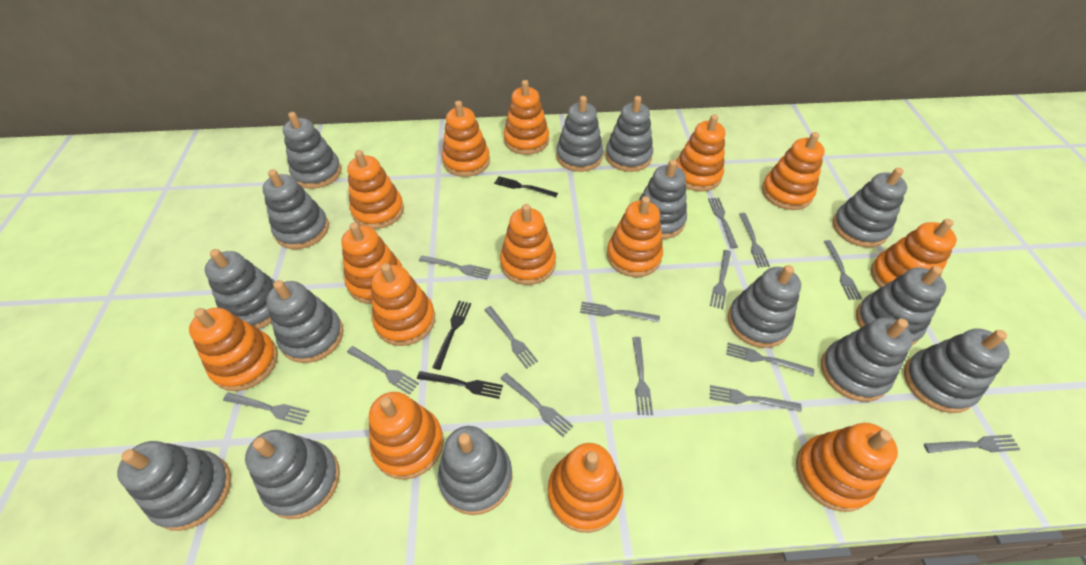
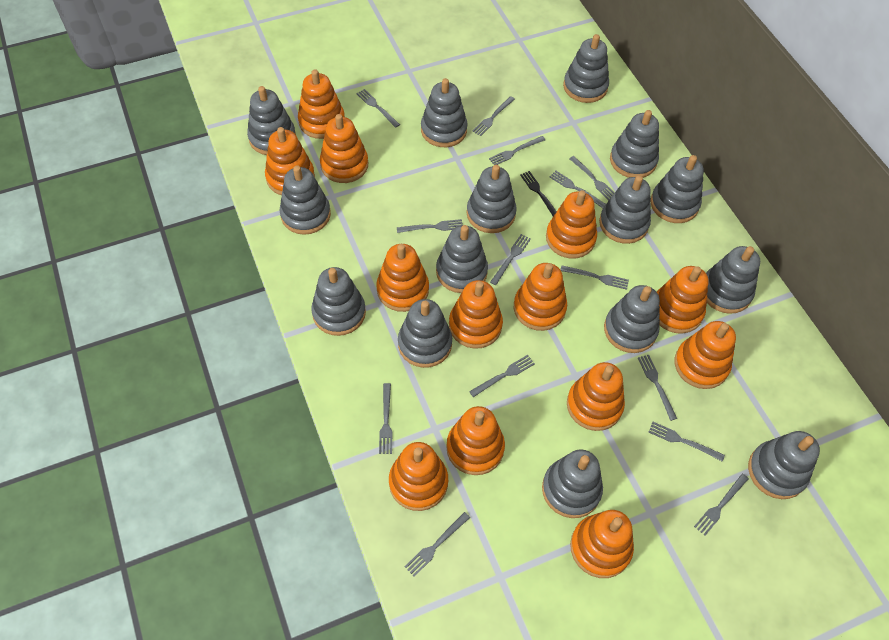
black fork: [417,371,503,399] [432,301,471,370] [494,176,558,197] = 3 -> [520,171,557,216] = 1
orange stacking toy: [189,308,278,391] [341,222,402,304] [347,150,404,229] [369,392,444,480] [371,263,435,346] [442,101,490,177] [500,204,556,285] [504,80,549,155] [548,443,623,533] [607,196,663,277] [676,114,725,192] [762,132,825,210] [796,423,898,512] [871,219,957,288] = 14 -> [265,127,315,195] [298,69,345,139] [320,114,368,183] [376,244,429,312] [389,442,448,511] [446,406,505,475] [449,280,503,349] [514,263,567,331] [546,190,597,259] [567,362,625,431] [570,510,634,578] [657,266,708,334] [675,321,736,389] = 13

